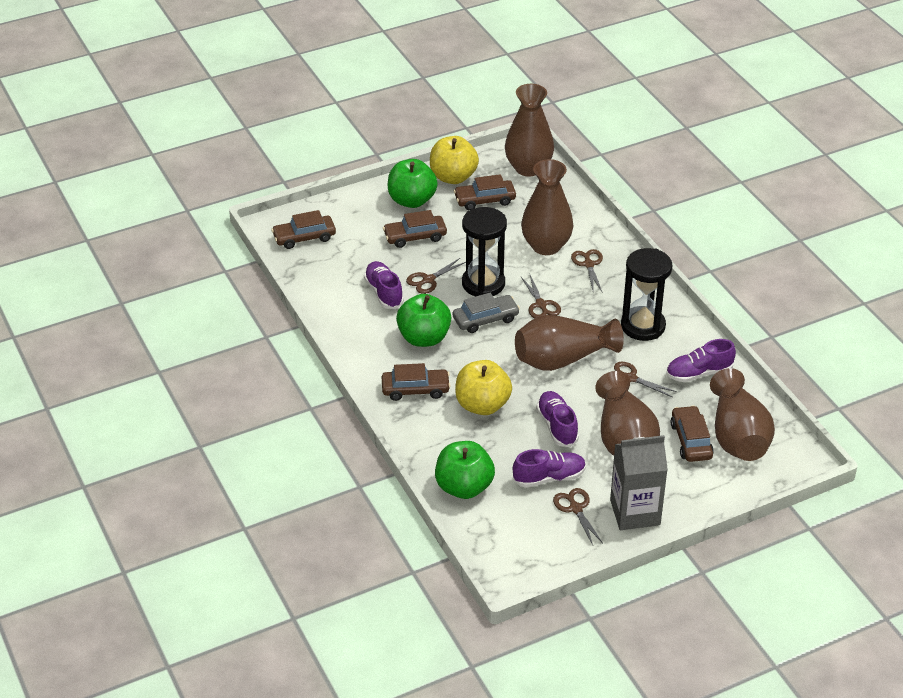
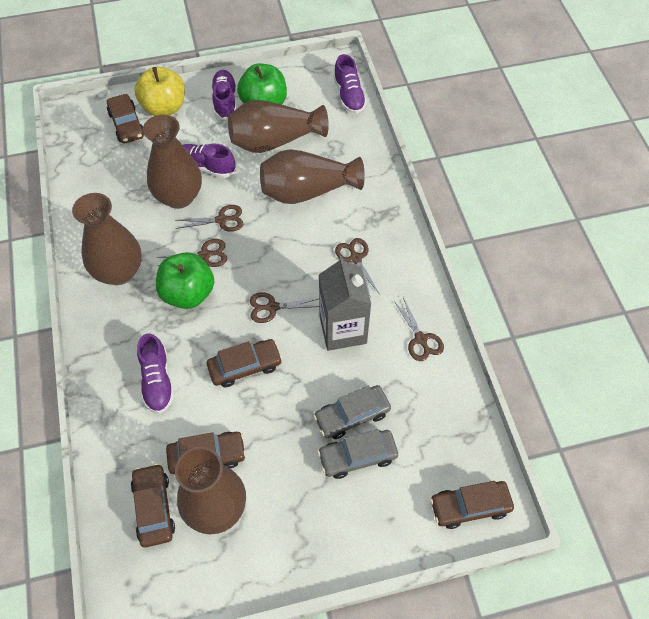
black hourglass: [462,207,507,297] [621,248,672,341] = 2 -> none = 0
green apple: [388,159,438,208] [396,294,451,347] [435,441,495,499] = 3 -> [156,252,214,309] [237,64,287,105] = 2
grey car: [453,293,520,333] = 1 -> [313,385,391,439] [318,429,398,479] = 2
yellow apple: [430,136,479,184] [455,360,512,415] = 2 -> [134,67,185,116] = 1

